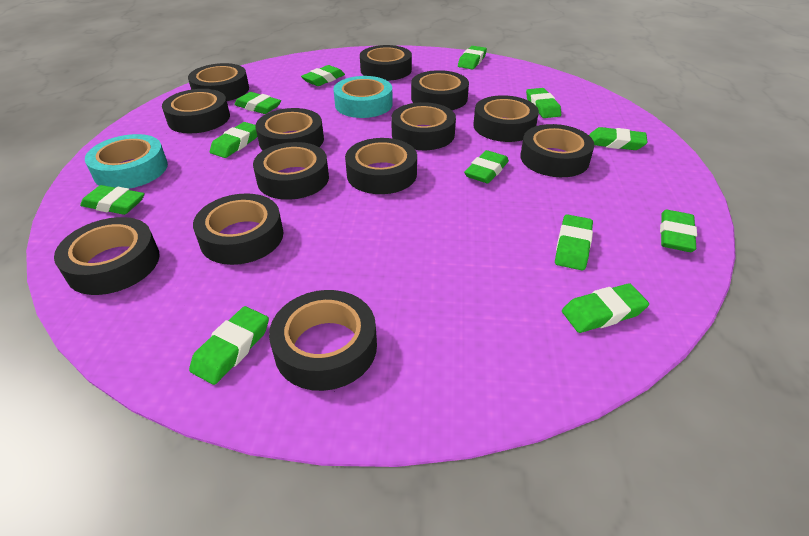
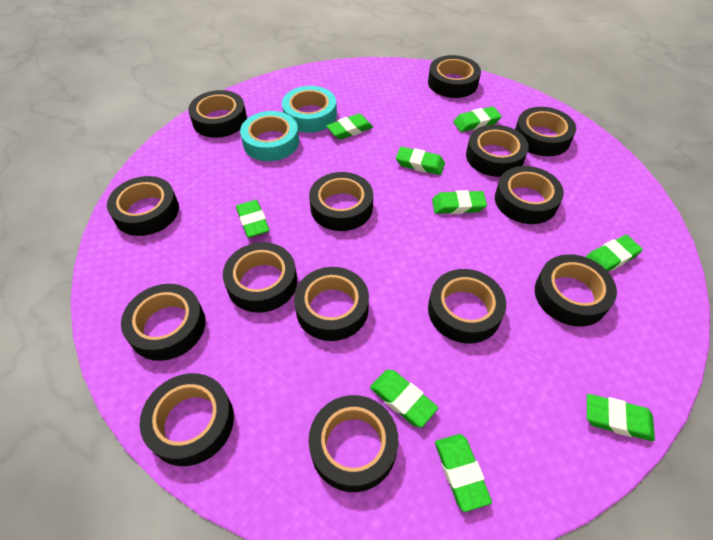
black tape: [54,217,160,295] [162,89,230,133] [188,63,249,101] [193,193,283,265] [253,142,329,200] [255,108,324,151] [269,290,377,391] [345,138,417,194] [360,45,412,81] [391,102,456,150] [411,70,469,110] [473,95,539,142] [521,124,594,177] = 13 -> [107,176,179,236] [121,284,206,361] [140,373,234,466] [188,90,247,138] [223,242,297,313] [294,267,369,341] [309,172,373,231] [309,395,398,492] [428,55,481,98] [428,269,506,343] [466,125,529,177] [495,166,564,224] [515,107,576,156] [535,254,617,327] = 14
green eraser: [80,185,145,215] [189,306,269,385] [210,122,257,158] [234,92,281,114] [301,65,345,86] [458,46,487,69] [464,150,509,184] [526,88,561,118] [555,214,593,271] [562,283,649,333] [589,127,648,150] [660,210,697,252] = 12 -> [236,200,270,238] [326,114,373,140] [370,370,438,428] [396,147,445,175] [432,190,487,214] [435,434,492,512] [453,106,502,132] [586,235,643,271] [587,394,655,441] = 9

